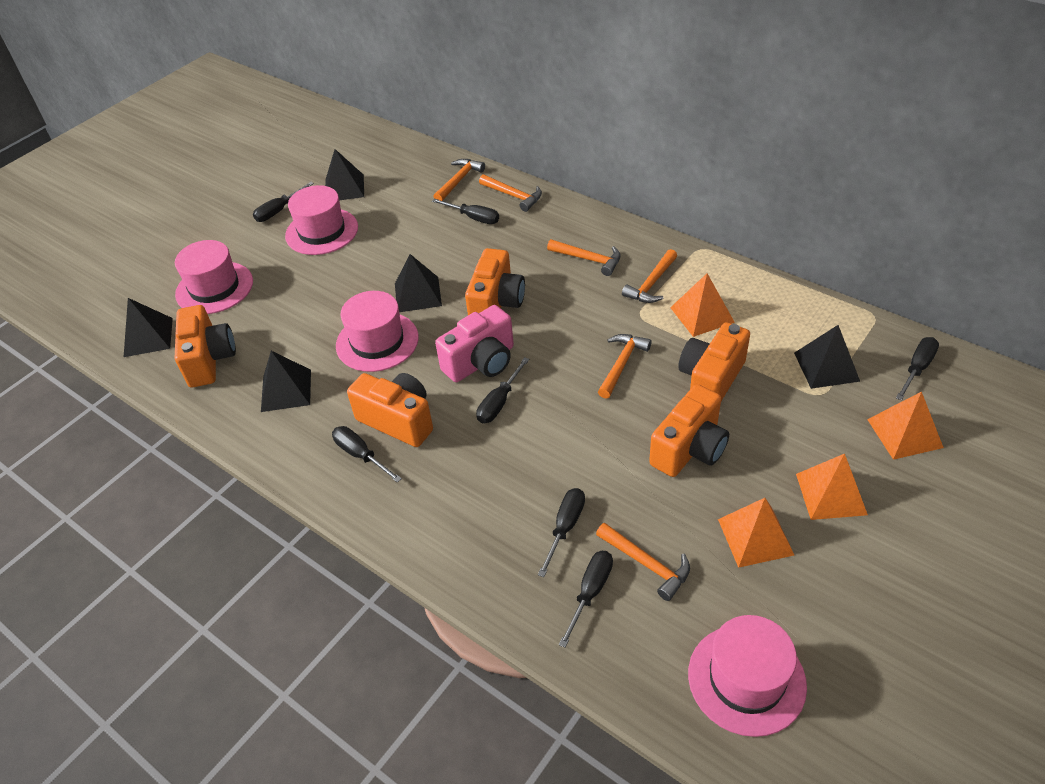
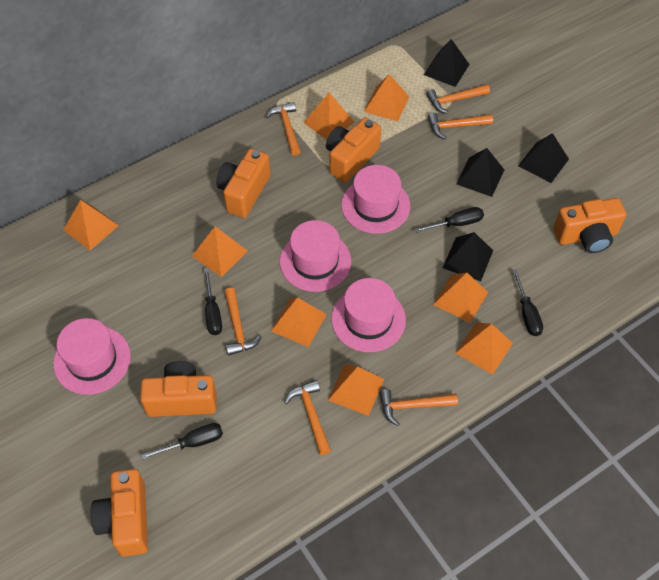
black pyramid: [124,298,173,357] [261,351,311,412] [325,149,364,200] [395,254,442,312] [794,325,860,389] = 5 -> [424,39,470,87] [443,232,493,281] [456,148,504,197] [518,133,569,183] = 4
black screwdriver: [253,182,314,222] [332,426,402,483] [432,199,499,224] [476,357,529,423] [538,488,585,577] [559,551,613,648] [896,337,939,400] = 7 -> [141,423,223,460] [204,268,222,335] [414,207,484,233] [512,269,543,336] = 4
orange pyramid: [670,274,735,337] [718,498,794,568] [796,454,868,520] [867,392,944,460] = 4 -> [63,200,119,250] [192,226,248,277] [271,297,327,347] [303,93,354,140] [328,364,384,416] [364,74,409,122] [433,272,488,323] [456,323,513,375] = 8
pink camera: [435,305,514,382] = 1 -> none = 0

